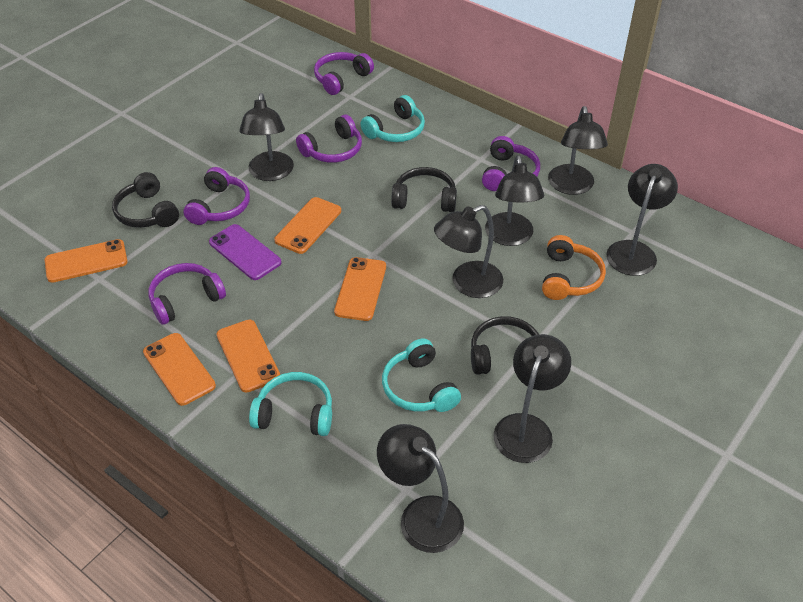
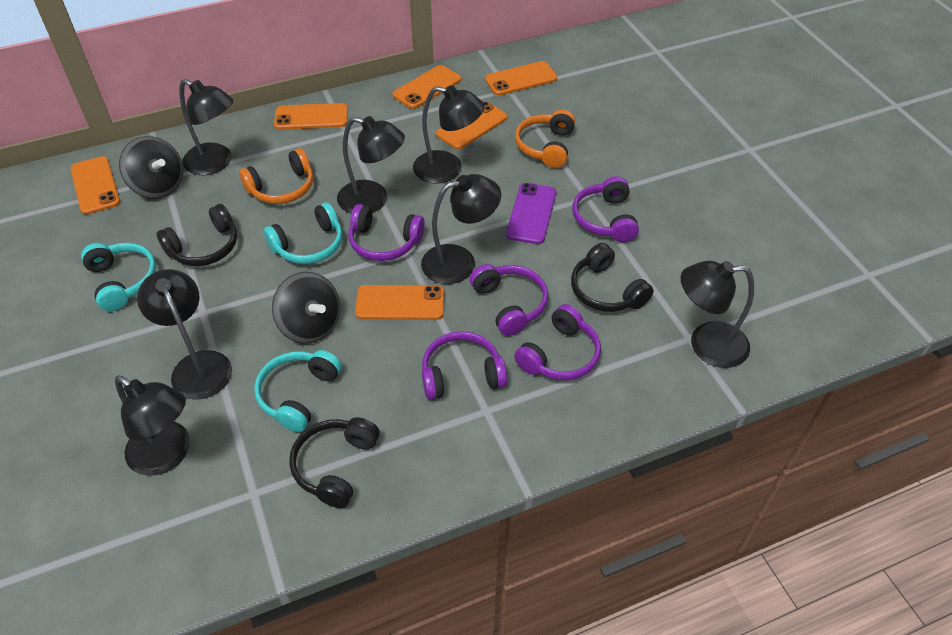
black spinning top: none = 0 -> [119,136,183,199] [272,272,340,343] = 2
orange headphones: [542,235,606,300] = 1 -> [239,148,313,204] [515,110,575,168] = 2
orange phone: [45,239,128,283] [143,333,216,406] [217,320,280,392] [274,197,341,254] [334,257,386,321] = 5 -> [70,156,120,215] [274,103,348,130] [355,285,444,320] [392,65,461,109] [436,102,507,149] [485,61,557,96] = 6

